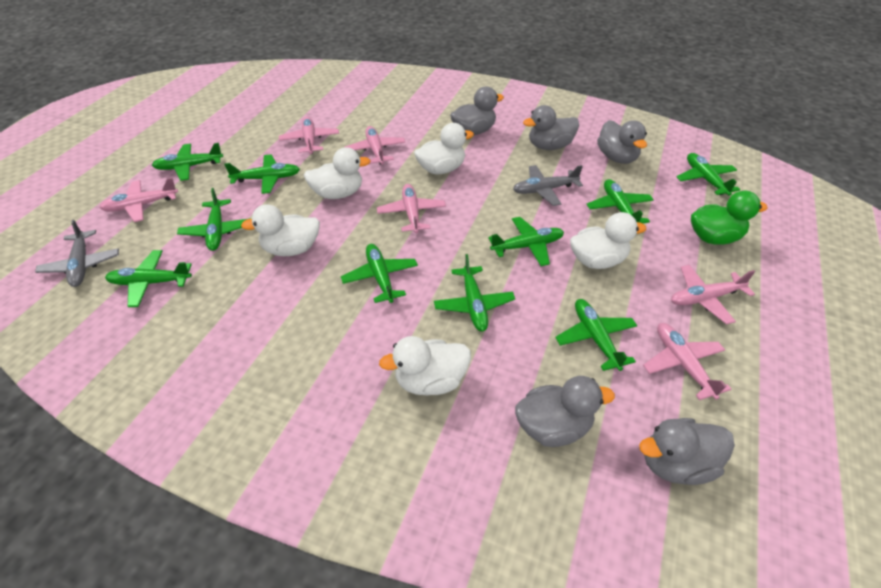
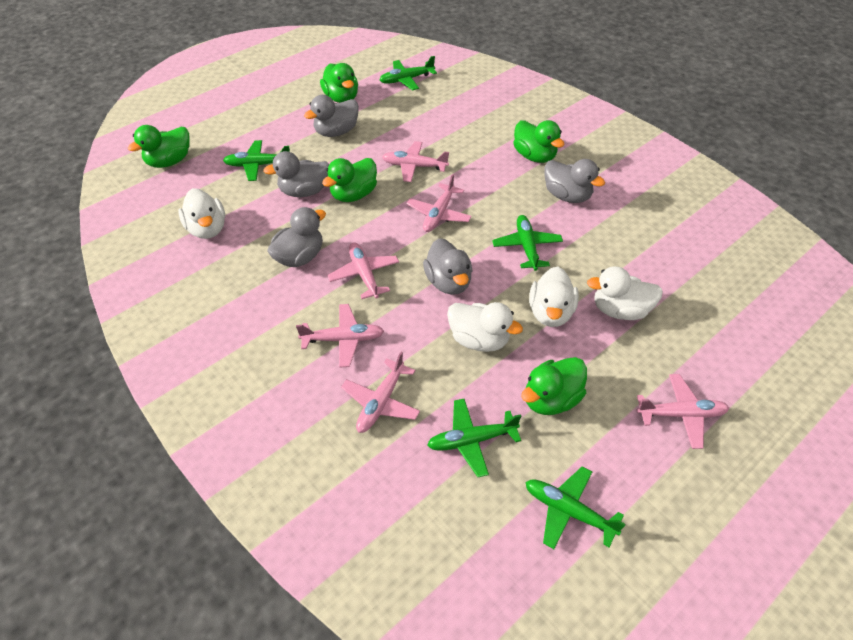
green duck: [691,191,768,245] = 1 -> [128,125,190,168] [320,63,358,103] [322,158,377,202] [513,120,564,163] [521,357,587,415] = 5
green plane: [105,250,192,307] [152,143,223,181] [177,188,251,251] [224,154,300,194] [341,244,418,303] [434,254,515,332] [488,217,564,266] [555,299,637,371] [587,179,654,223] [676,153,740,196] = 10 -> [223,140,290,181] [380,56,437,90] [427,399,521,477] [492,215,563,271] [525,466,626,549] = 5
grey plane: [35,219,119,287] [513,165,583,206] = 2 -> none = 0
white duck: [241,204,320,256] [304,147,371,199] [379,336,471,395] [414,123,474,174] [570,212,646,269] = 5 -> [178,188,225,239] [447,302,523,352] [529,267,579,327] [587,266,663,320] = 4

